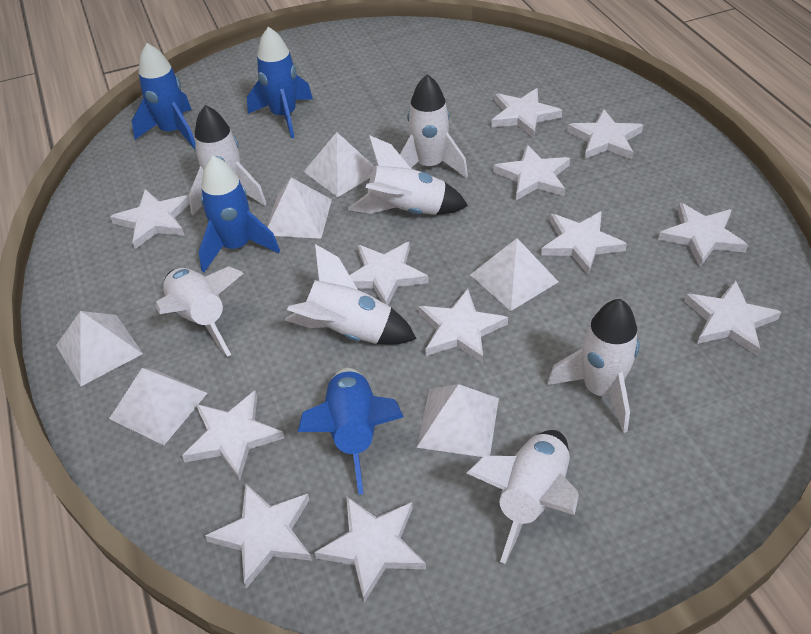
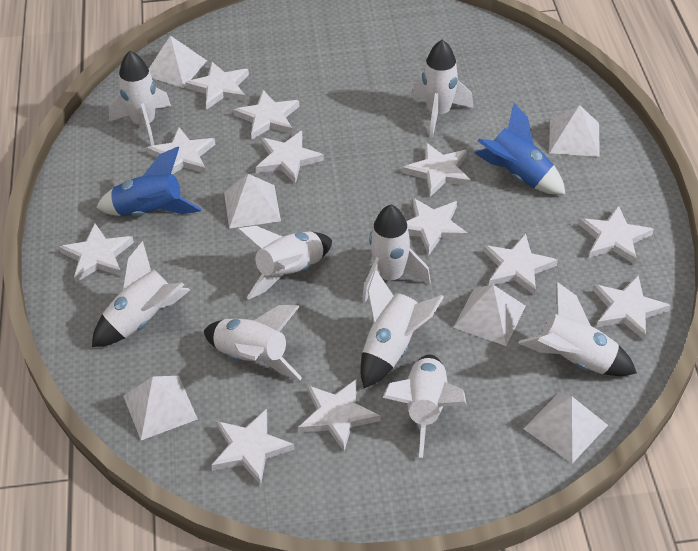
blue rocket: [132,43,195,149] [199,156,280,272] [247,27,313,138] [298,368,404,495] = 4 -> [96,147,202,216] [475,103,565,195] = 2
white rocket: [155,266,244,357] [189,105,267,215] [285,244,416,345] [348,135,468,215] [400,74,468,178] [467,430,579,564] [547,299,640,433] = 7 -> [92,241,190,347] [109,51,171,146] [204,305,302,380] [237,226,332,299] [360,269,444,388] [362,204,431,302] [383,355,466,458] [411,40,473,138] [518,282,637,376] = 9

